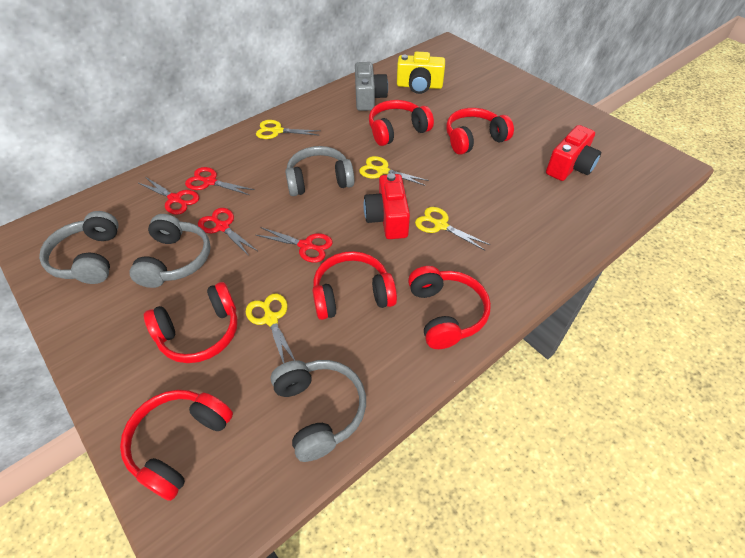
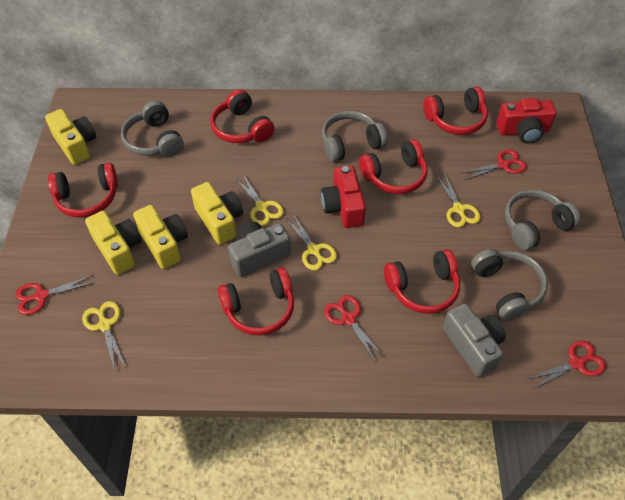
grey camera: [355,62,388,111] = 1 -> [228,222,291,277] [443,303,506,377] = 2
yellow camera: [397,52,445,94] = 1 -> [45,109,96,165] [85,211,142,275] [133,205,188,269] [191,182,243,245] = 4

